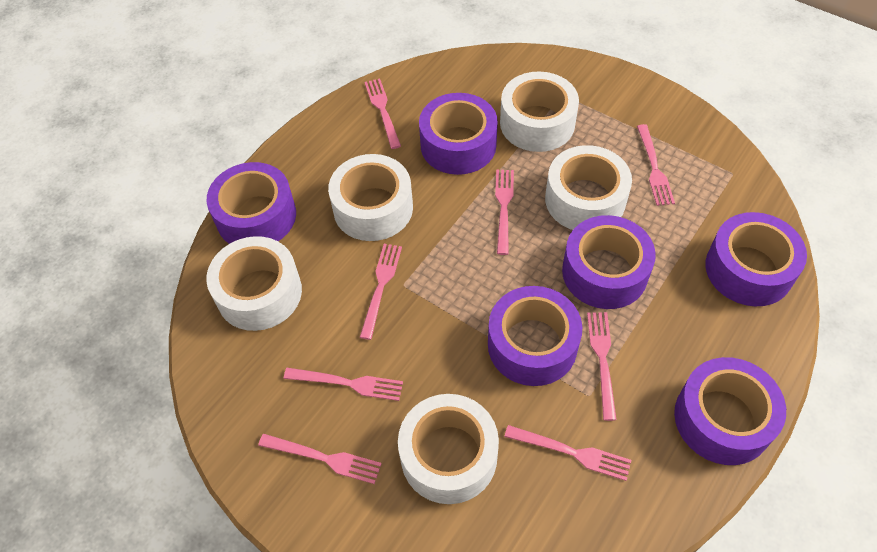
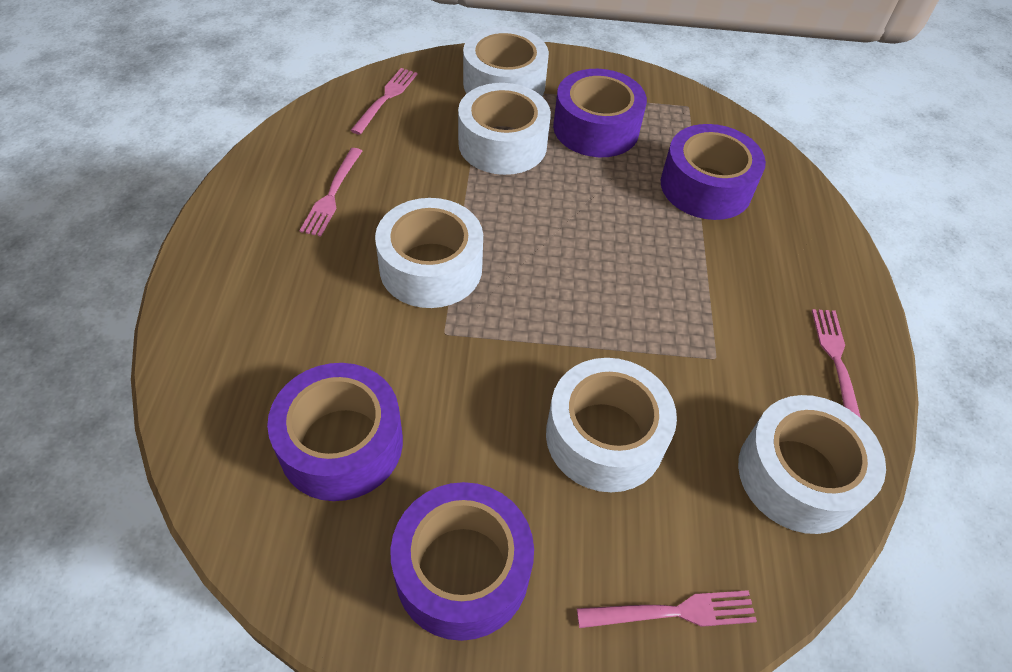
pink fork: [258,434,382,484] [284,368,403,401] [360,244,402,340] [365,78,401,149] [495,170,514,255] [504,425,631,481] [587,312,617,421] [637,124,675,206] = 8 -> [299,148,362,237] [350,68,418,135] [577,590,757,628] [812,309,861,418] = 4
purple tape: [207,162,296,244] [419,93,498,175] [488,286,582,386] [562,215,656,309] [674,357,786,465] [705,212,807,306] = 6 -> [267,363,403,501] [390,482,534,641] [553,69,647,157] [661,124,766,220] = 4

